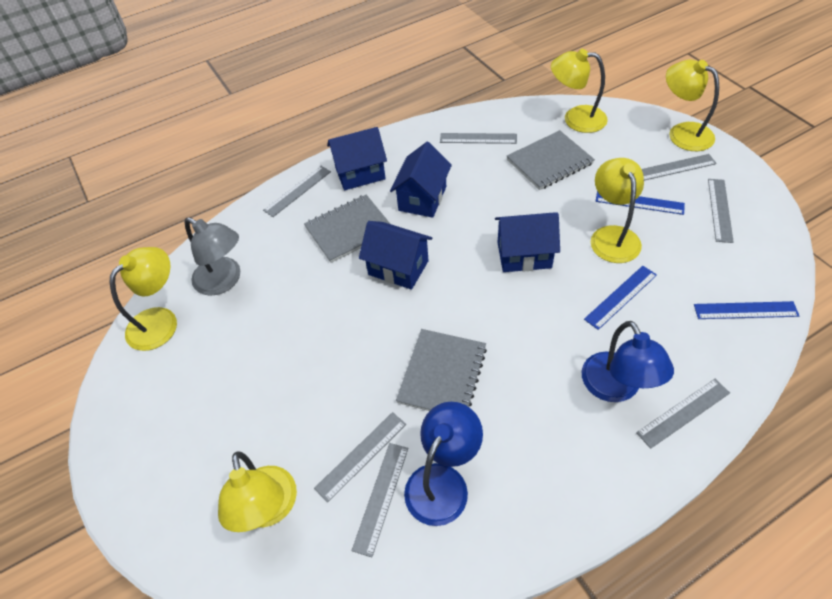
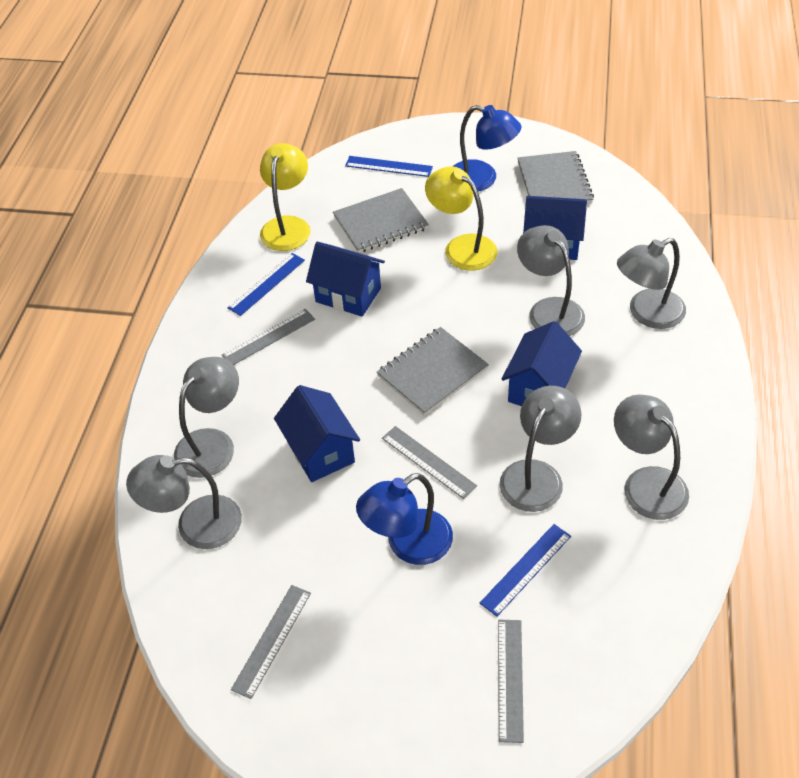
grey lamp: [184,217,240,296] = 1 -> [126,455,242,549] [174,357,239,478] [500,386,582,512] [517,225,585,336] [614,394,689,520] [617,238,686,329] = 6
grey ruler: [263,166,331,217] [314,412,406,502] [352,443,408,557] [440,133,517,144] [636,379,730,449] [642,154,717,181] [708,179,734,243] = 7 -> [222,309,315,365] [231,585,311,699] [382,426,477,499] [498,620,524,743] = 4
yellow lamp: [110,247,177,351] [218,451,297,532] [551,49,608,133] [591,158,644,263] [666,60,719,151] = 5 -> [260,143,311,251] [425,166,498,271] = 2

